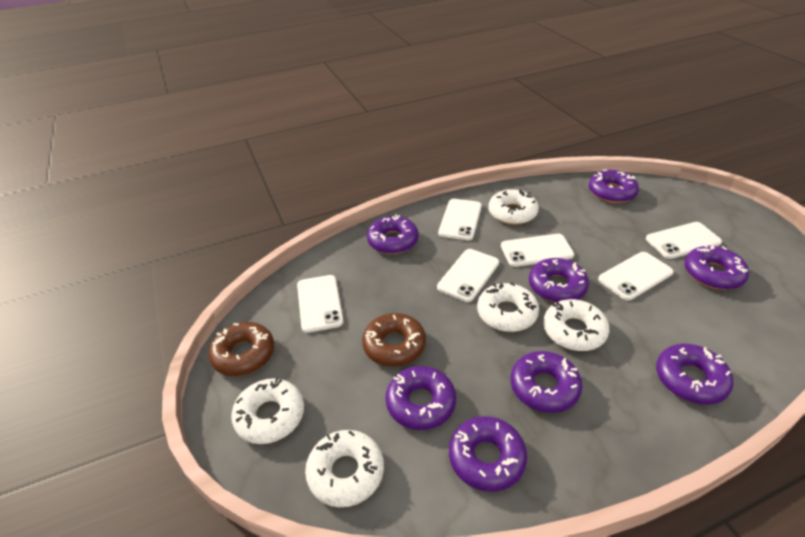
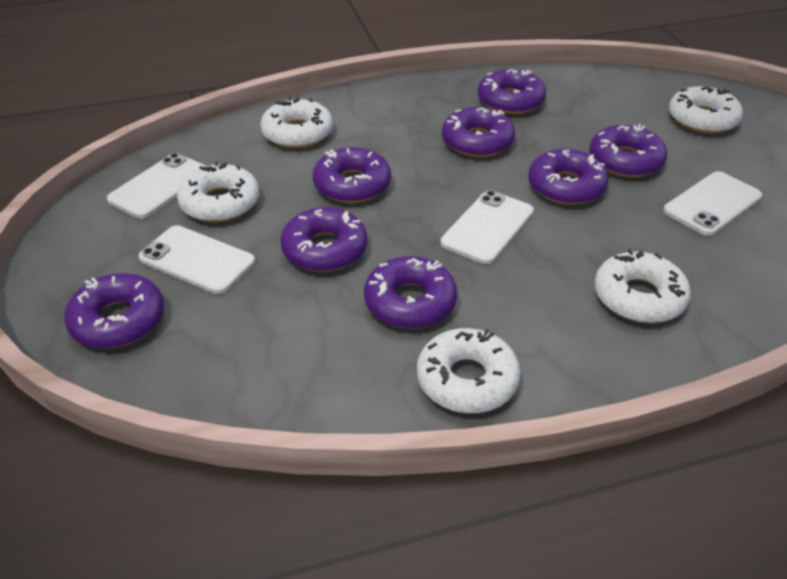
brown donut: [208,322,274,376] [362,313,426,366] = 2 -> none = 0
white phone: [297,275,344,333] [437,249,499,302] [438,199,482,240] [501,234,574,267] [598,252,673,300] [646,222,722,259] = 6 -> [107,153,206,219] [139,225,255,294] [440,190,534,264] [663,171,762,236] = 4

